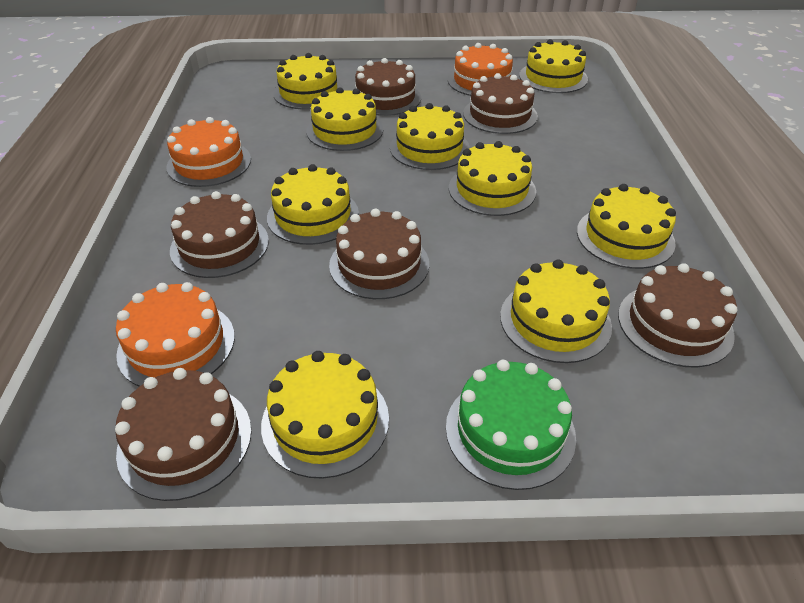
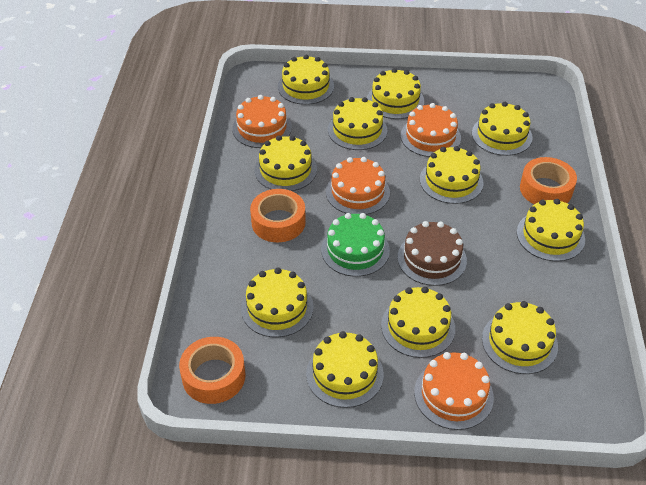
brown cake: [115,368,252,501] [170,191,269,278] [329,209,429,299] [355,58,421,116] [463,73,538,134] [618,263,737,367] = 6 -> [398,221,467,286] = 1
orange cake: [116,282,235,387] [166,117,251,187] [448,43,513,96] = 3 -> [232,95,292,148] [326,157,390,215] [401,103,461,157] [414,352,494,430] = 4
orange tape: none = 0 -> [179,337,246,404] [250,189,306,242] [520,157,577,204] = 3
yellow cake: [261,351,389,479] [267,164,359,245] [273,53,344,109] [306,87,383,151] [390,103,470,170] [449,141,536,216] [500,259,612,363] [519,39,588,93] [577,184,676,269] = 9 -> [241,268,313,337] [254,135,317,191] [278,55,334,105] [306,331,384,408] [328,97,387,150] [367,68,424,119] [381,287,455,358] [420,146,484,204] [472,102,533,156] [482,301,558,374] [517,199,585,261] = 11

